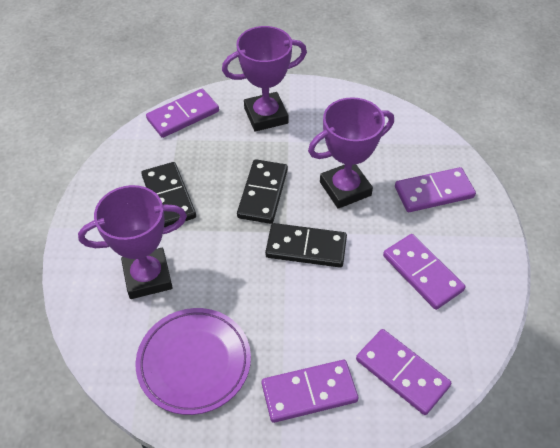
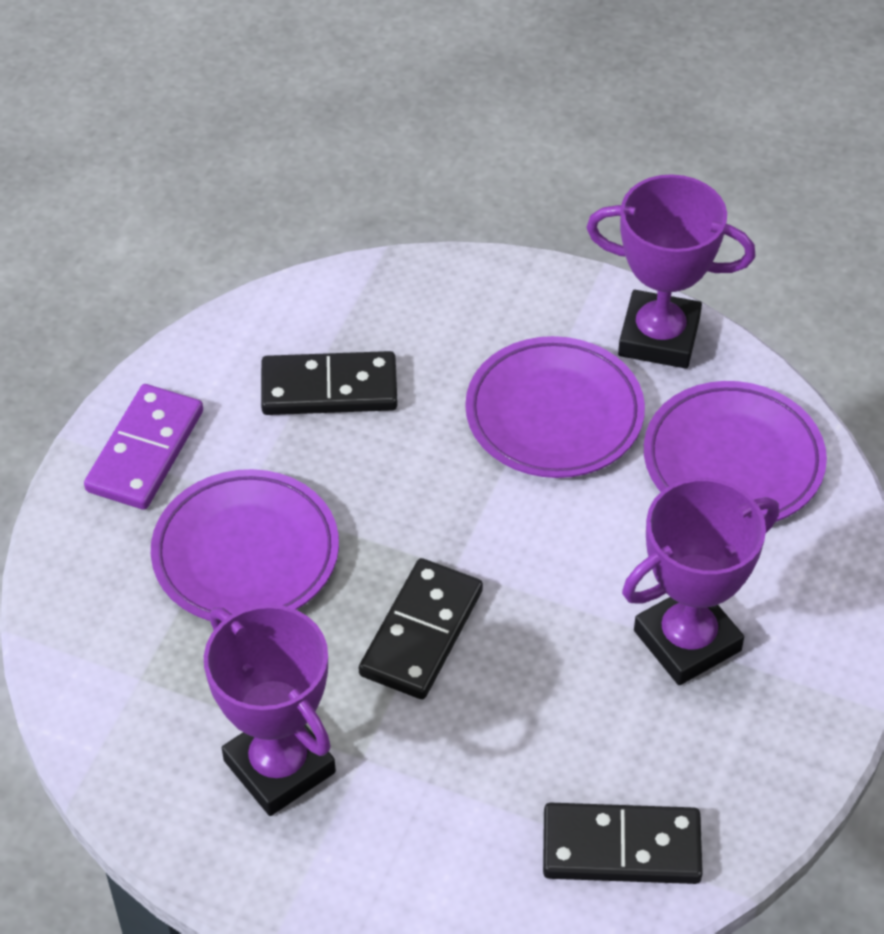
purple domino: [146,89,219,138] [262,360,358,423] [356,329,451,415] [383,234,465,310] [395,167,476,212] = 5 -> [84,384,203,510] = 1
purple plate: [136,308,251,415] = 1 -> [151,469,339,621] [465,336,645,478] [644,381,827,522] = 3

